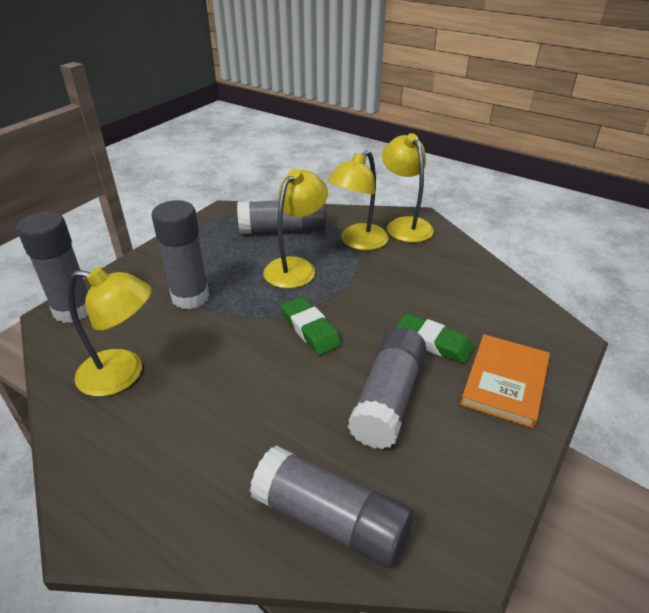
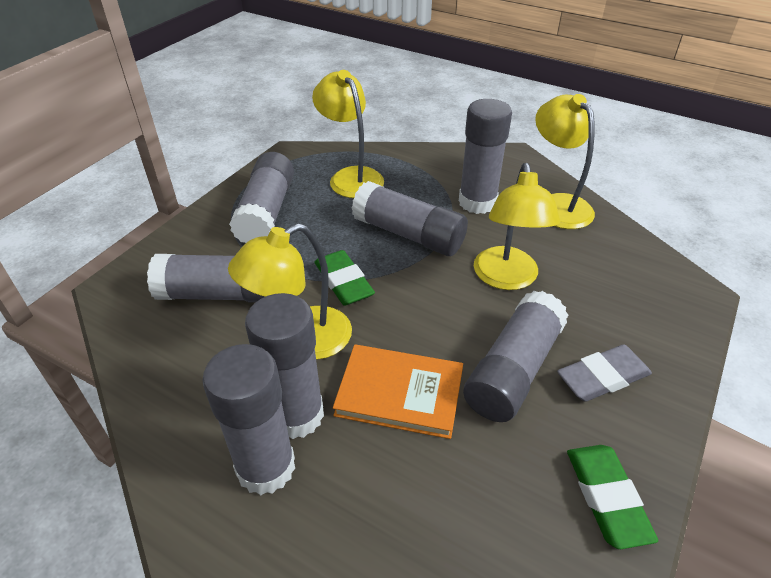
grey eraser: none = 0 -> [557,345,652,402] = 1
grey glue stick: [17,211,88,323] [152,200,209,309] [237,201,326,234] [249,446,413,568] [348,327,427,449] = 5 -> [147,254,265,302] [202,344,295,495] [229,152,294,243] [245,293,324,439] [352,181,468,256] [459,99,512,214] [463,291,568,422] = 7

